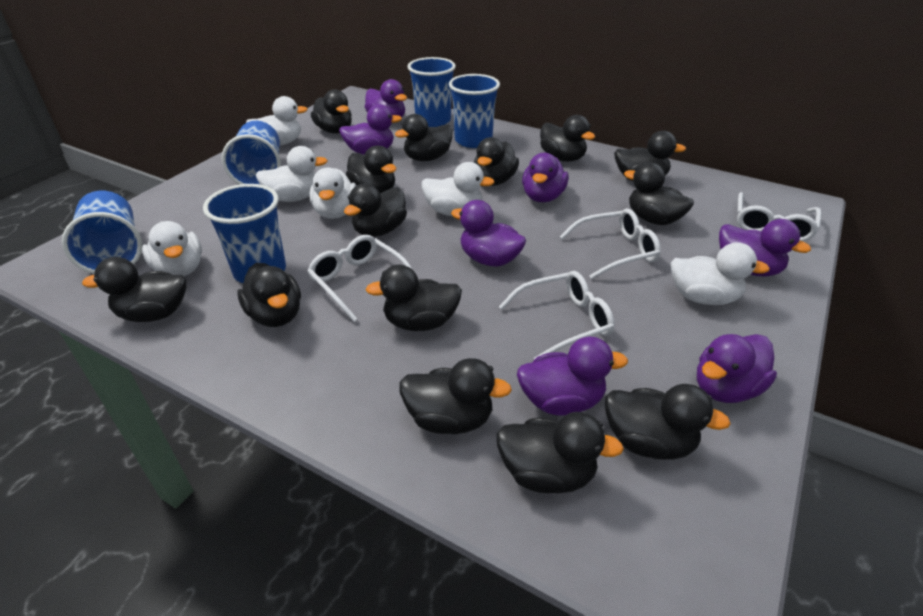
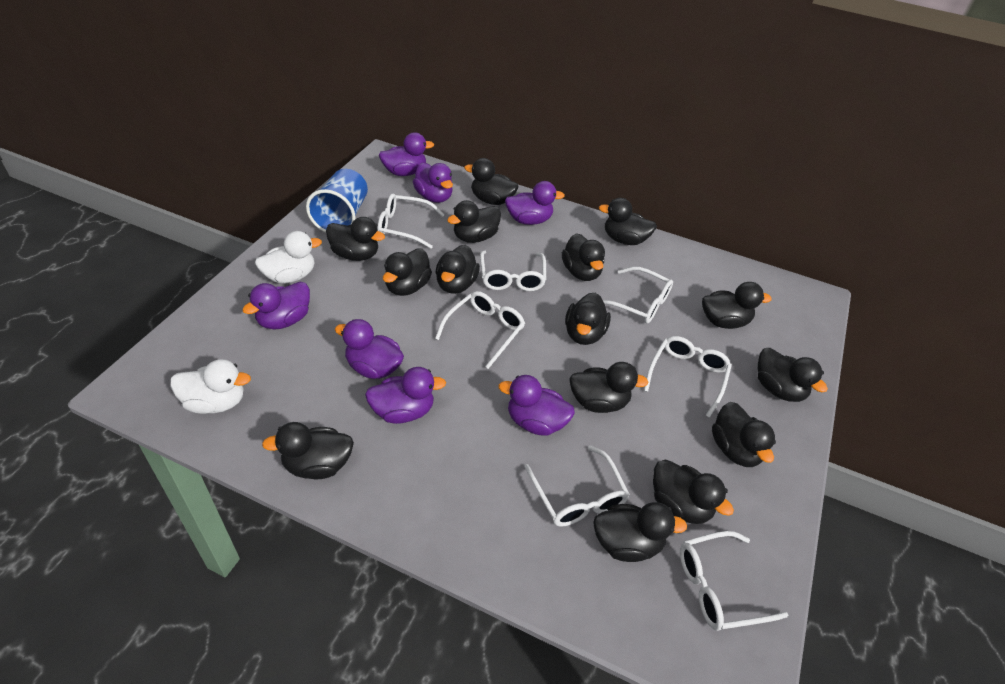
black duck: [82,257,186,322] [238,263,301,327] [311,89,352,134] [344,183,407,237] [346,145,396,193] [365,265,462,331] [395,114,453,161] [399,358,512,434] [474,137,519,186] [496,412,624,493] [540,115,595,162] [605,384,731,460] [614,131,686,181] [624,163,694,225] = 14 -> [262,422,354,479] [326,217,385,261] [383,249,432,296] [435,245,480,294] [447,200,501,243] [464,158,518,205] [562,233,605,281] [565,293,611,345] [569,362,649,413] [593,502,687,562] [599,198,657,245] [653,459,734,524] [702,282,772,329] [712,402,776,467] [757,348,828,402] = 15
blue cup: [62,191,143,274] [203,184,286,283] [222,121,281,185] [408,57,456,127] [449,74,500,148] = 5 -> [306,169,368,232] = 1
white duck: [142,221,202,276] [246,96,307,146] [256,146,328,202] [309,168,356,219] [422,162,495,216] [671,242,770,305] = 6 -> [170,359,251,414] [255,231,322,283] = 2
white glasses: [307,235,412,322] [499,271,615,360] [560,208,661,279] [737,192,821,242] = 4 -> [378,194,445,249] [435,291,525,369] [480,251,546,291] [524,445,630,527] [603,267,673,324] [644,336,732,418] [680,531,788,631] = 7

